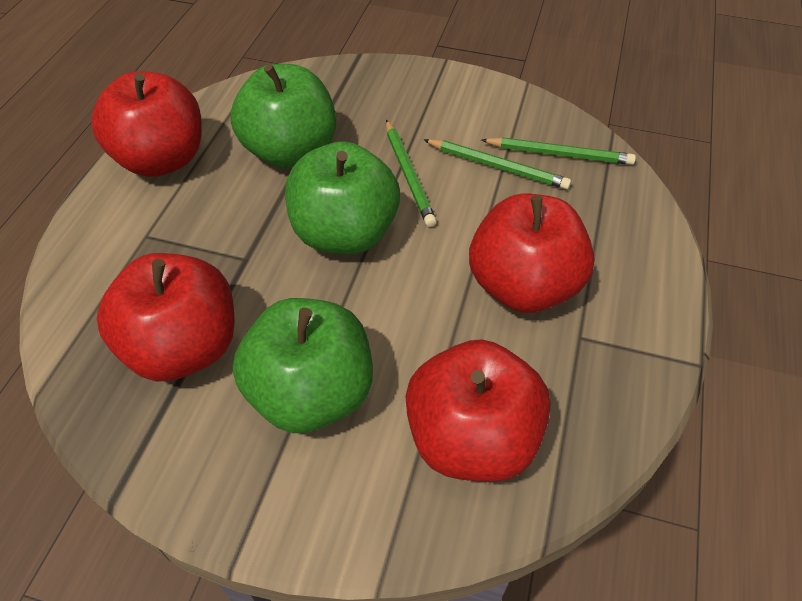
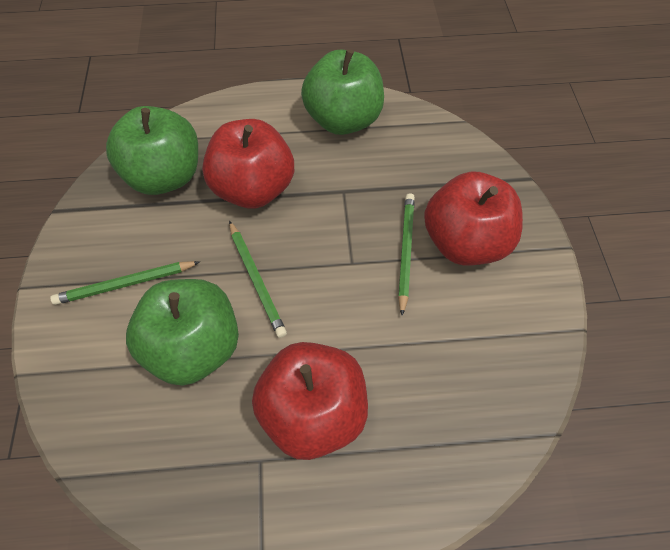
red apple: [91,71,202,177] [97,253,235,382] [405,339,551,482] [469,193,595,313] = 4 -> [202,119,294,209] [252,342,368,460] [424,172,523,265] = 3

